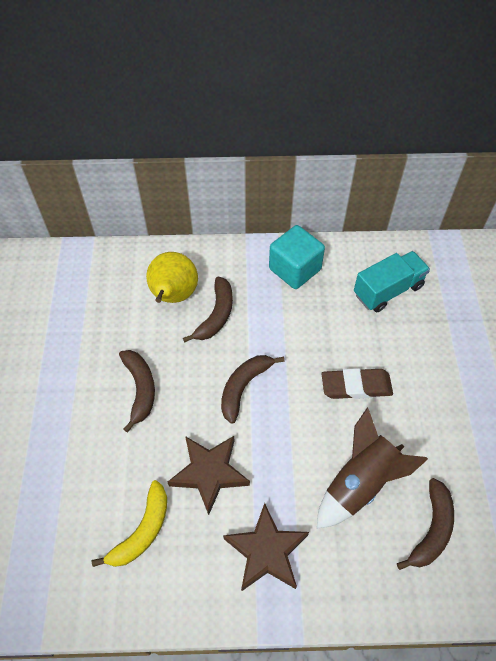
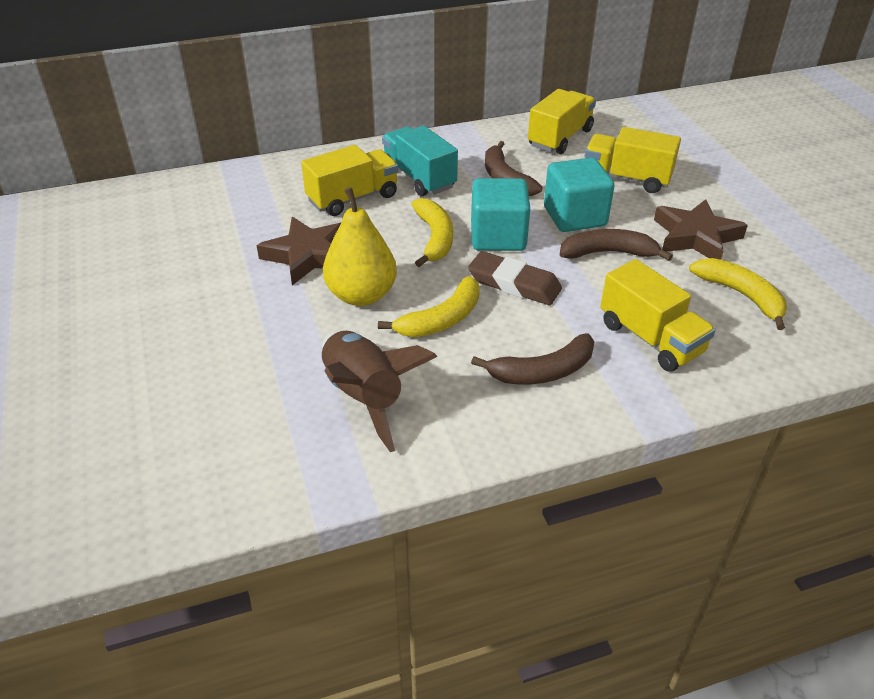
brown banana: [119,350,155,433] [183,276,233,343] [221,355,285,424] [397,478,454,570] = 4 -> [471,333,594,384] [485,141,542,196] [560,229,673,261] = 3
turquoise cube: [269,225,325,289] = 1 -> [471,178,530,251] [544,157,614,232] = 2
yellow banana: [92,480,167,567] = 1 -> [378,276,480,337] [411,198,453,267] [689,258,787,330] = 3
yellow truck: none = 0 -> [301,145,398,216] [528,89,596,154] [585,127,681,193] [600,259,716,372] = 4

